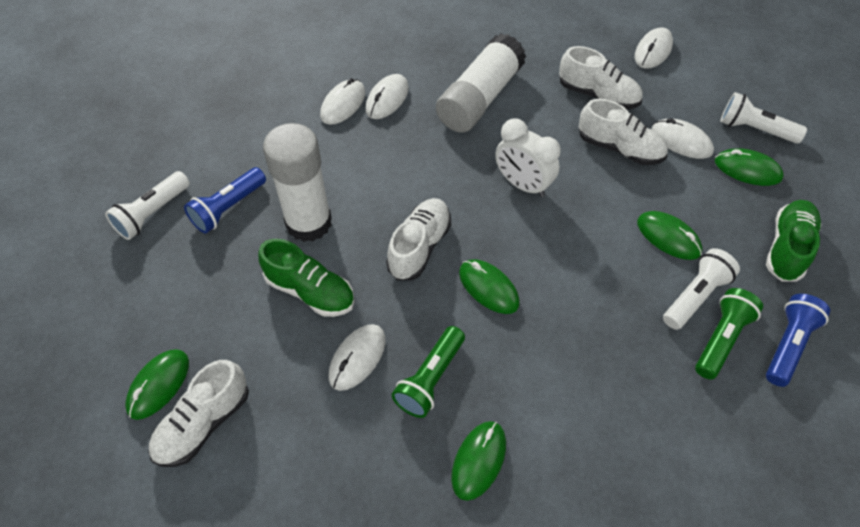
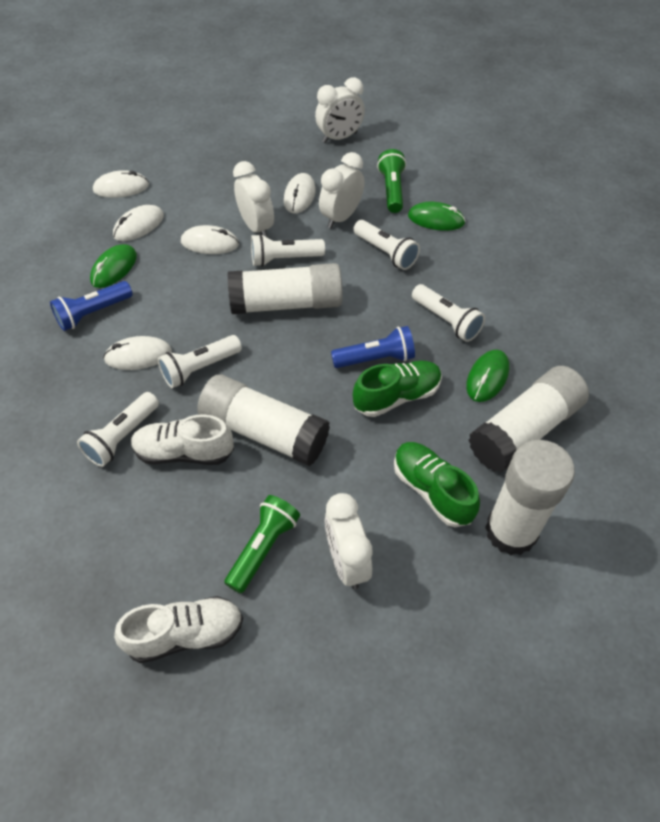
green mouse: [125,349,189,420] [451,421,506,501] [459,259,520,314] [637,211,702,260] [715,149,784,186] = 5 -> [90,244,137,288] [408,202,466,231] [466,349,509,402] = 3
white clock: [495,119,561,197] = 1 -> [233,161,274,238] [315,77,365,143] [319,152,364,228] [325,493,373,589] = 4
white flashlight: [105,171,190,240] [663,248,740,330] [720,92,807,144] = 3 -> [77,392,159,467] [158,335,242,388] [251,234,325,267] [353,220,420,270] [412,284,485,342] = 5
white glue stick: [263,123,332,242] [436,34,526,133] = 2 -> [197,374,330,466] [227,263,343,314] [469,366,589,473] [485,440,575,555] = 4
white shoe: [148,360,249,467] [386,198,451,281] [559,46,643,109] [579,99,668,165] = 4 -> [114,596,243,663] [131,414,234,465] = 2

